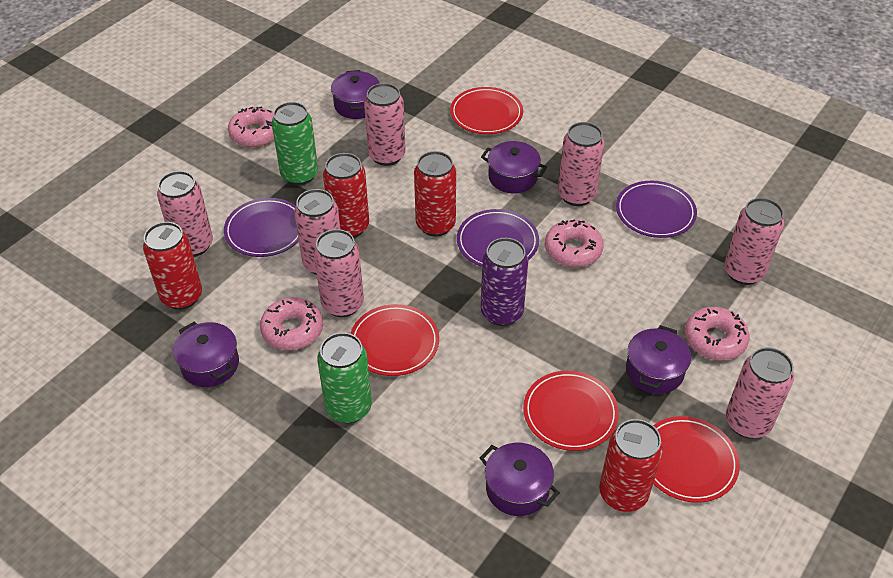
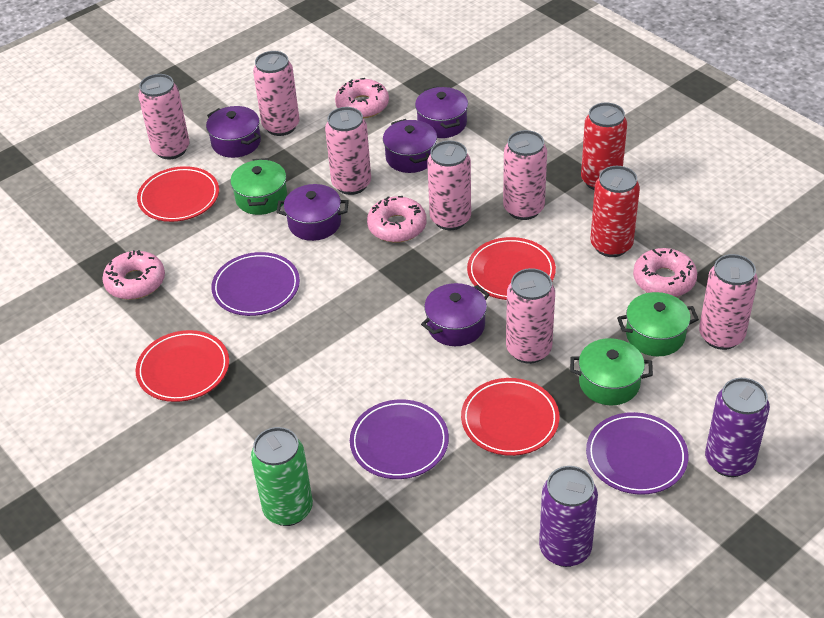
green can: [272,102,318,185] [317,332,372,423] = 2 -> [251,427,313,526] = 1
green pot: none = 0 -> [230,158,287,215] [570,338,653,405] [617,292,699,356] = 3
purple can: [481,238,528,326] = 1 -> [539,466,598,567] [705,378,770,477] = 2
red can: [143,222,202,310] [323,153,369,238] [414,151,456,237] [599,419,663,512] = 4 -> [581,102,627,190] [590,166,640,257] = 2

